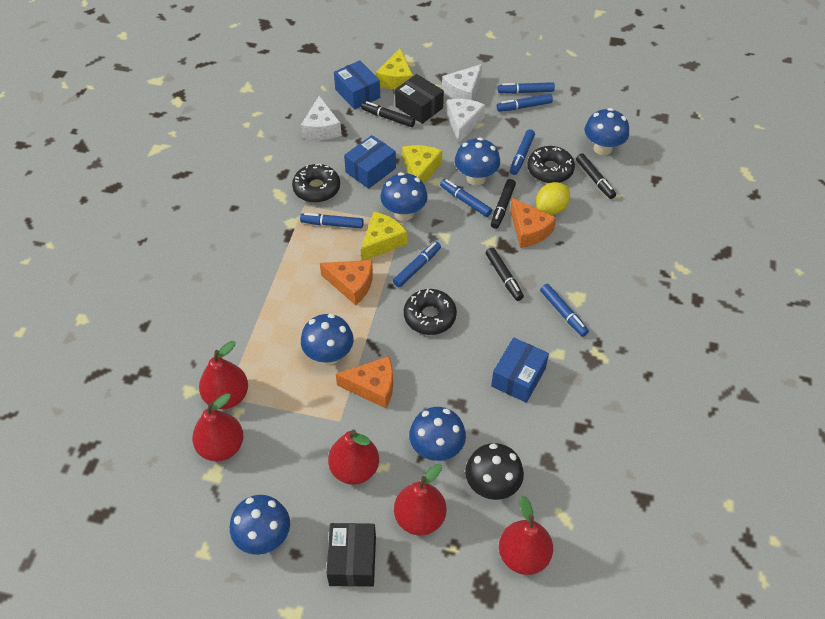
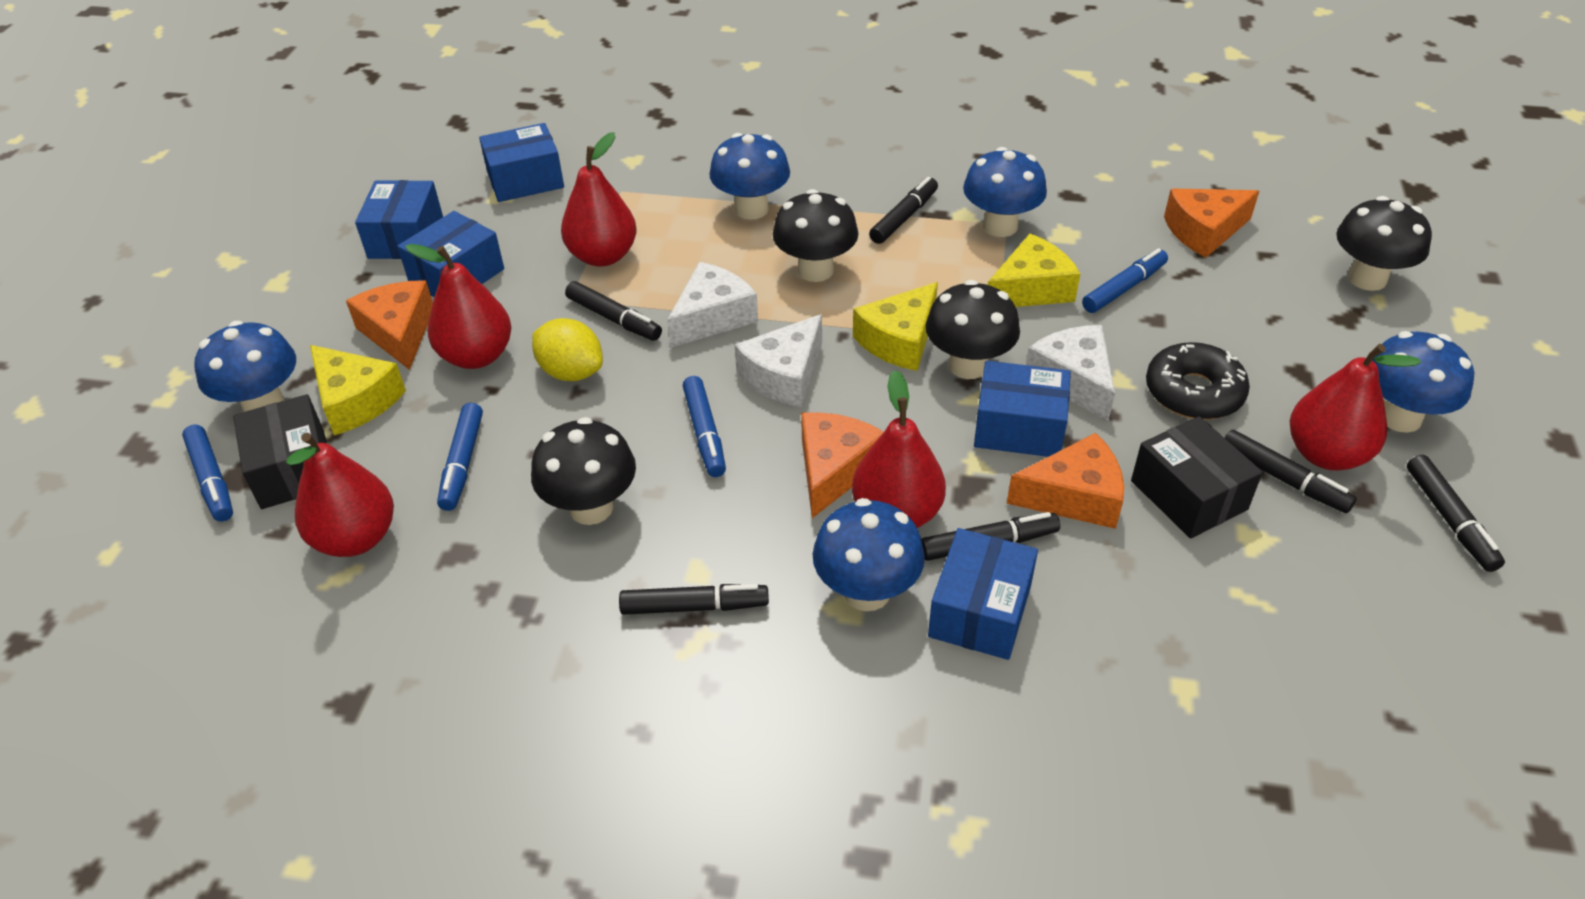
black donut: [292,163,340,203] [404,289,457,335] [527,146,575,183] = 3 -> [1146,342,1250,420] = 1
black marker: [361,101,415,127] [486,248,524,301] [491,179,516,229] [576,153,616,199] = 4 -> [565,281,662,341] [619,584,769,615] [869,177,938,244] [921,512,1060,561] [1224,430,1357,513] [1407,455,1505,572] = 6
black mushroom: [465,443,524,500] = 1 -> [531,417,636,525] [773,189,859,282] [926,280,1020,379] [1336,196,1432,291] = 4
blue box: [334,60,380,110] [344,135,396,189] [491,337,549,403] = 3 -> [355,180,443,259] [397,211,504,297] [479,123,564,202] [928,528,1038,660] [974,361,1071,457] = 5
blue marker: [300,213,364,228] [393,241,441,287] [440,179,492,217] [497,94,553,112] [498,82,555,94] [510,129,535,175] [540,284,589,337] = 7 -> [182,425,233,522] [437,403,483,511] [683,376,726,477] [1082,248,1168,313] = 4
blue mushroom: [230,495,290,555] [301,314,354,365] [380,172,428,221] [409,407,466,461] [455,137,500,186] [584,108,629,155] = 6 -> [194,321,296,412] [709,133,790,220] [812,498,925,611] [963,147,1047,237] [1372,331,1474,433] = 5
orange cheese: [320,260,373,305] [336,356,393,408] [510,198,556,248] = 3 -> [346,280,433,370] [801,412,884,518] [1007,433,1124,529] [1164,188,1259,257] = 4

